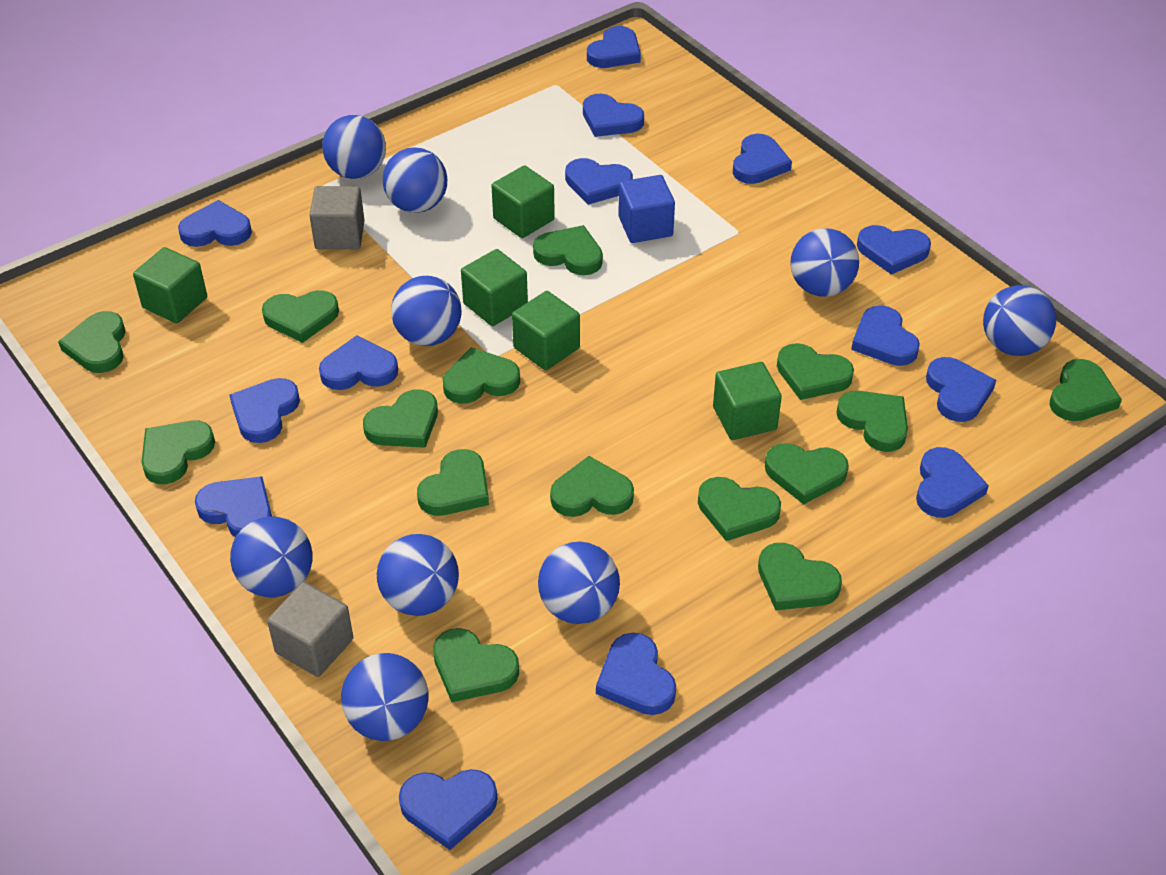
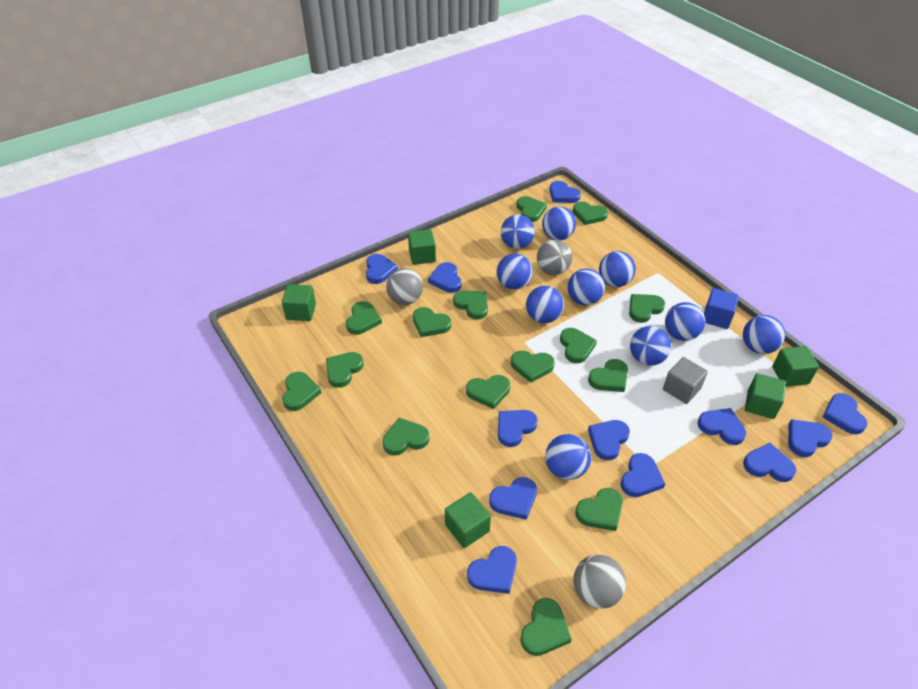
blue ball: [230,516,313,597] [322,115,386,179] [341,653,429,741] [377,534,459,616] [383,147,447,213] [391,276,462,346] [538,542,620,624] [790,228,859,297] [983,285,1056,356] = 9 -> [497,253,533,290] [501,214,535,249] [526,286,564,323] [542,206,576,241] [545,434,591,480] [568,268,605,305] [599,251,636,287] [630,326,671,366] [665,302,705,341] [743,315,785,354] = 10
blue heart: [178,200,252,247] [195,476,272,538] [229,378,300,443] [319,335,398,390] [399,769,497,850] [565,158,633,205] [583,94,644,137] [587,26,641,68] [596,633,676,715] [733,134,792,184] [851,305,920,366] [857,225,931,274] [916,447,989,518] [926,357,996,422] = 14 -> [366,254,398,284] [428,262,461,293] [467,546,517,594] [489,477,537,520] [498,410,538,447] [550,181,581,203] [588,420,630,460] [621,453,665,497] [697,408,746,445] [743,443,796,482] [788,419,832,457] [822,393,868,434] = 12
grey ball: none = 0 -> [386,268,423,305] [537,240,572,275] [573,554,626,609] = 3
grey cube: [267,582,353,677] [309,186,365,249] = 2 -> [663,357,708,404] = 1

